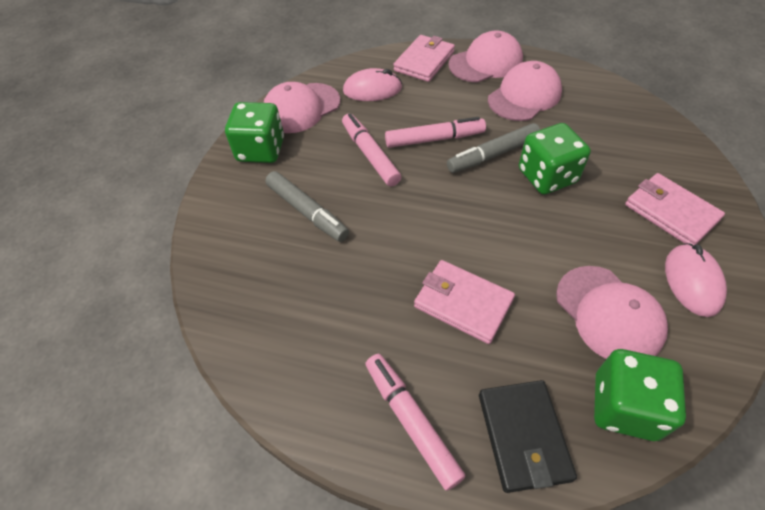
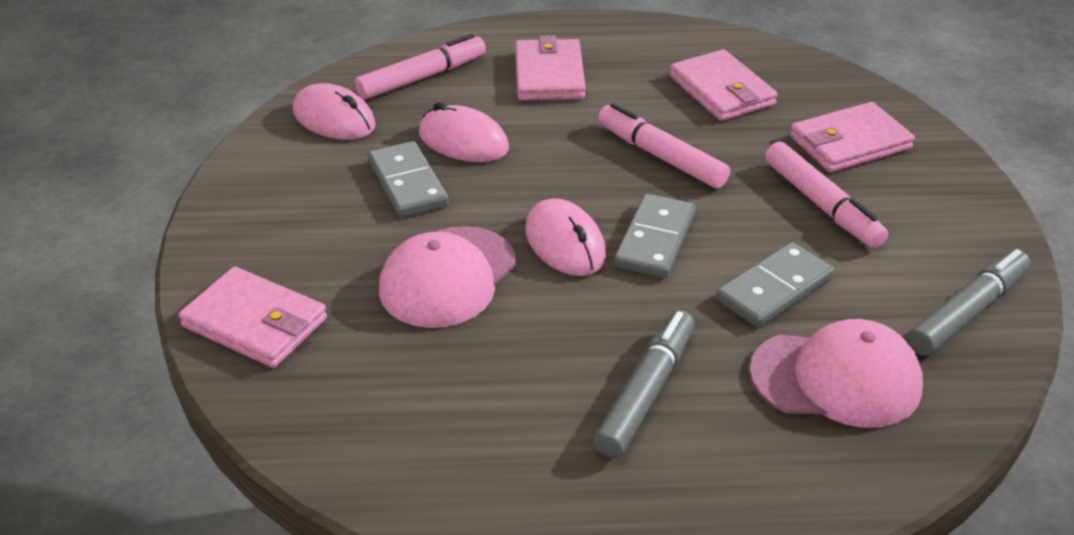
black wallet: [479,380,577,493] = 1 -> none = 0
green dice: [225,102,284,163] [519,123,591,195] [594,349,686,441] = 3 -> none = 0
grey domino: none = 0 -> [368,141,449,217] [614,194,696,278] [716,242,835,328] = 3
pink cap: [263,82,340,133] [448,30,523,83] [488,61,562,121] [556,266,668,359] = 4 -> [379,226,516,328] [750,319,923,428] = 2
pink mouse: [343,68,402,101] [665,243,727,317] = 2 -> [293,83,376,140] [419,102,509,162] [525,198,606,276] = 3
pink wallet: [393,35,455,82] [414,260,515,344] [625,173,725,245] = 3 -> [179,267,327,368] [515,35,586,100] [670,49,778,121] [790,102,915,172] = 4

